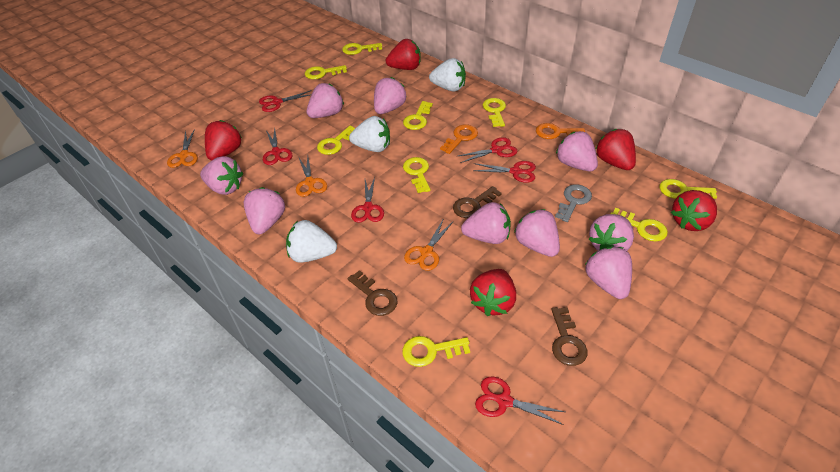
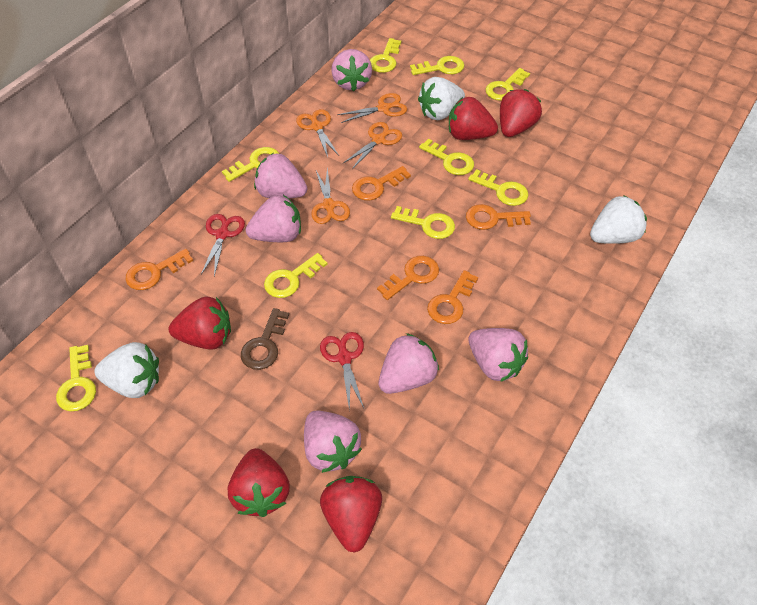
brown key: [347,270,398,316] [453,186,502,218] [551,307,588,366] = 3 -> [241,308,289,370] = 1
grey key: [555,184,592,222] = 1 -> none = 0
orange key: [440,124,478,154] [536,123,585,139] = 2 -> [126,249,193,290] [352,166,411,201] [377,256,439,300] [427,270,478,324] [466,204,531,230] = 5
orange scissors: [167,129,198,168] [296,157,327,197] [404,218,453,271] = 3 -> [296,109,339,157] [311,168,350,224] [337,93,407,123] [343,122,402,169] = 4
pink strawberry: [200,156,243,195] [244,187,285,234] [307,83,344,118] [374,77,406,114] [461,202,511,244] [514,209,560,257] [556,131,598,171] [585,247,632,299] [589,214,634,251] = 9 -> [246,195,301,242] [254,153,307,198] [304,410,362,473] [331,49,372,91] [379,333,439,394] [468,328,528,382] = 6
red scissors: [259,90,312,112] [263,128,293,165] [351,177,384,223] [458,137,517,163] [473,161,536,183] [475,377,565,425] = 6 -> [201,214,245,276] [320,332,364,412] = 2

